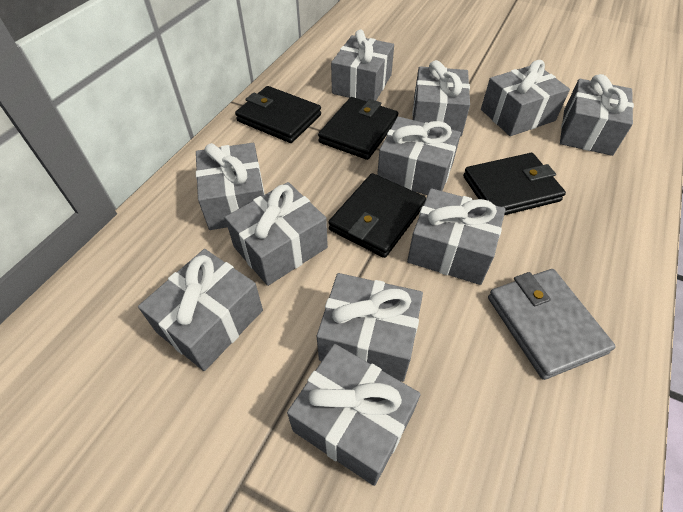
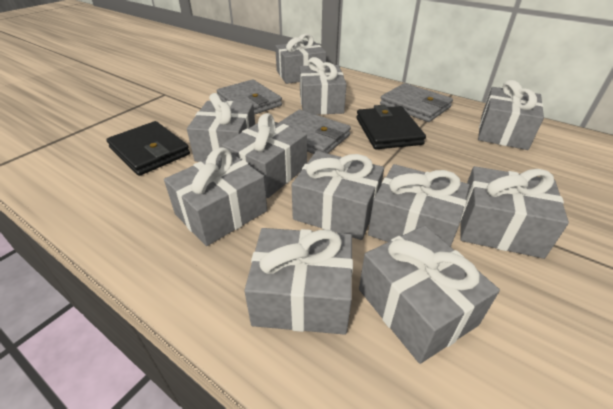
black wallet: [235,86,321,143] [318,97,398,160] [328,173,426,258] [463,153,566,215] = 4 -> [106,121,190,176] [356,105,426,149] = 2
grey wallet: [488,269,616,380] = 1 -> [216,80,282,115] [279,110,351,154] [380,83,453,122] = 3

